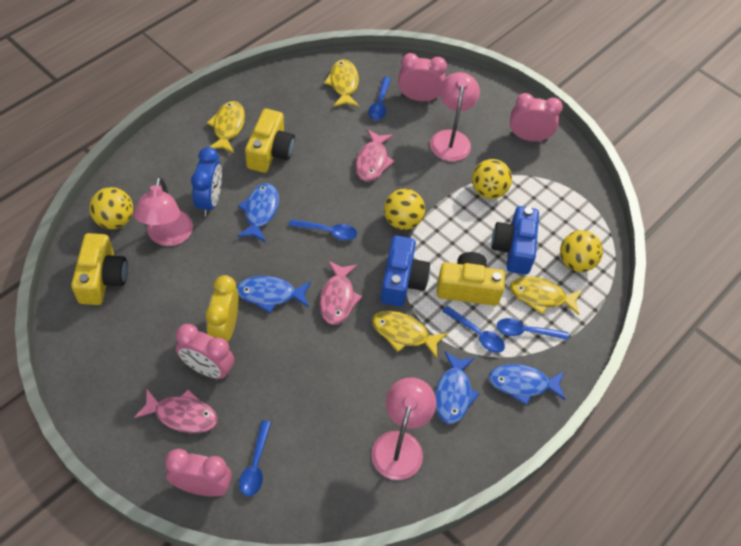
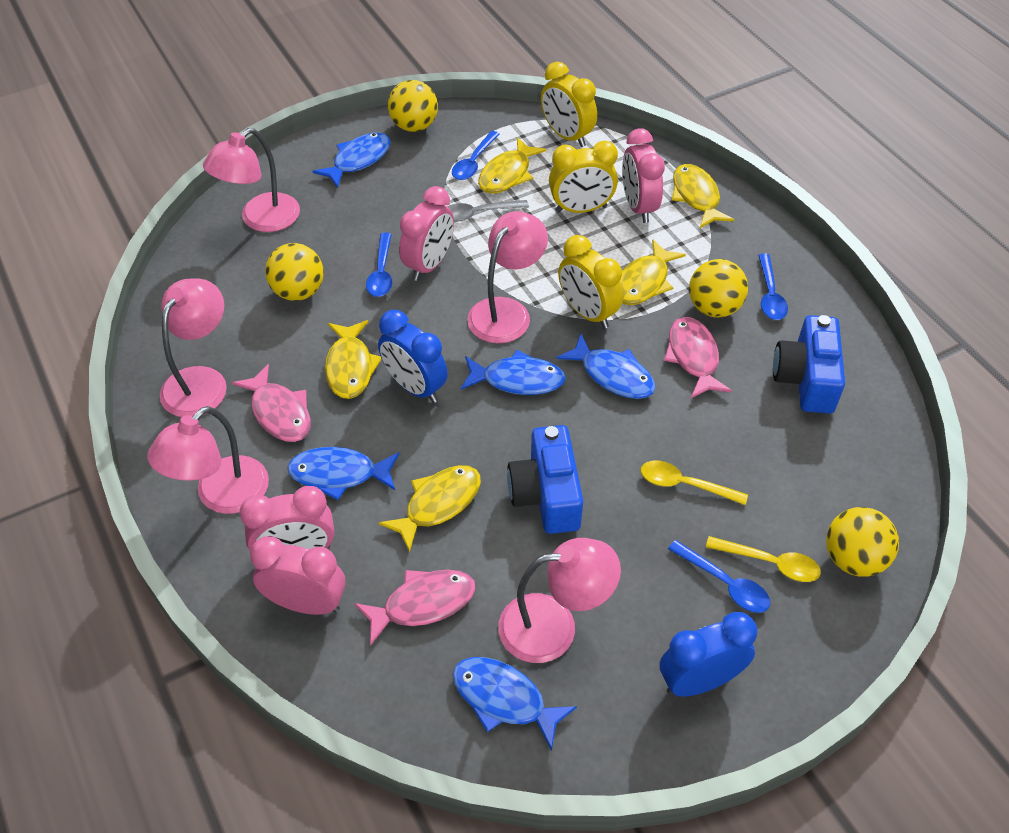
blue clock: [191,147,222,216] = 1 -> [378,310,448,403] [659,612,757,697] = 2
blue fish: [236,276,311,313] [237,183,279,242] [435,352,479,424] [489,364,566,405] = 4 -> [287,447,399,500] [312,132,390,188] [453,657,577,751] [461,350,566,395] [557,334,656,399] = 5
blue spoon: [239,420,271,496] [289,219,357,240] [368,77,391,120] [442,306,505,353] [497,318,569,340] = 5 -> [366,233,392,297] [452,131,500,180] [668,540,770,613] [758,254,788,320] = 4
grey spoon: none = 0 -> [447,200,529,222] = 1
pink lamp: [134,177,193,246] [371,377,436,480] [430,72,480,161] = 3 -> [147,406,269,514] [160,278,227,417] [203,128,300,232] [467,211,548,343] [498,538,621,663] = 5
yellow camera: [71,233,128,305] [245,109,295,173] [437,252,505,306] = 3 -> none = 0
yellow clock: [206,275,239,342] = 1 -> [541,62,597,147] [549,141,618,213] [558,235,623,329] = 3
yellow fish: [207,101,245,153] [324,59,359,107] [372,311,448,358] [510,277,582,315] = 4 -> [325,320,382,399] [378,465,481,553] [478,137,547,194] [620,239,686,305] [672,164,735,228] = 5
yellow spoon: none = 0 -> [641,460,748,505] [706,536,821,582] = 2

